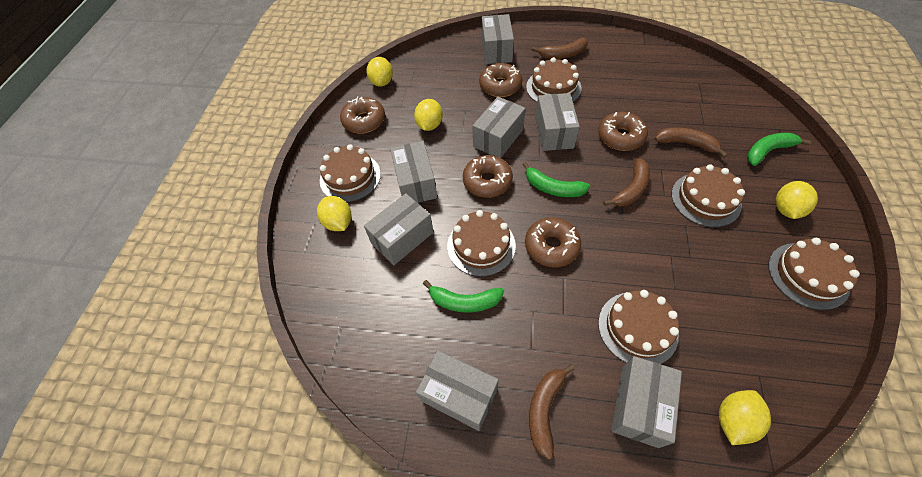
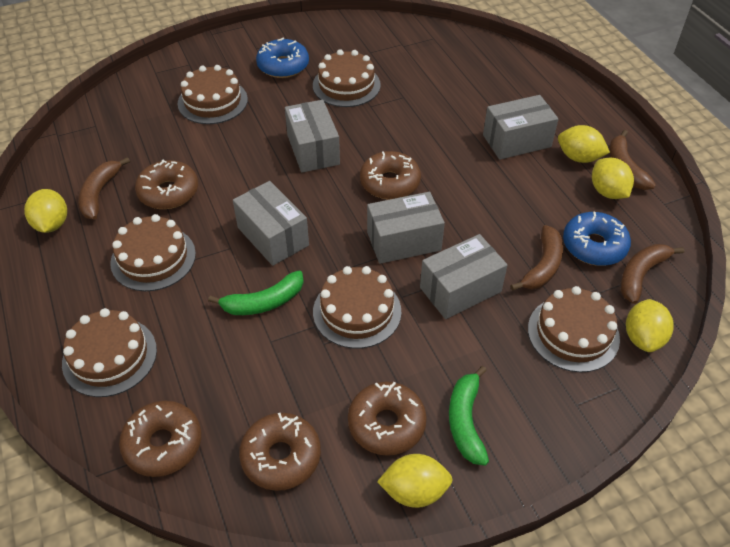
blue donut: none = 0 -> [256,38,309,78] [563,212,631,266] = 2
green banana: [423,280,504,313] [522,162,590,197] [747,133,811,166] = 3 -> [208,271,304,315] [449,366,489,466] = 2
grey box: [364,193,434,265] [390,141,437,203] [416,350,499,431] [473,97,526,158] [482,14,514,64] [535,93,580,151] [611,356,682,448] = 7 -> [233,181,309,266] [285,100,340,173] [367,192,445,264] [420,234,508,319] [483,95,558,160] = 5

